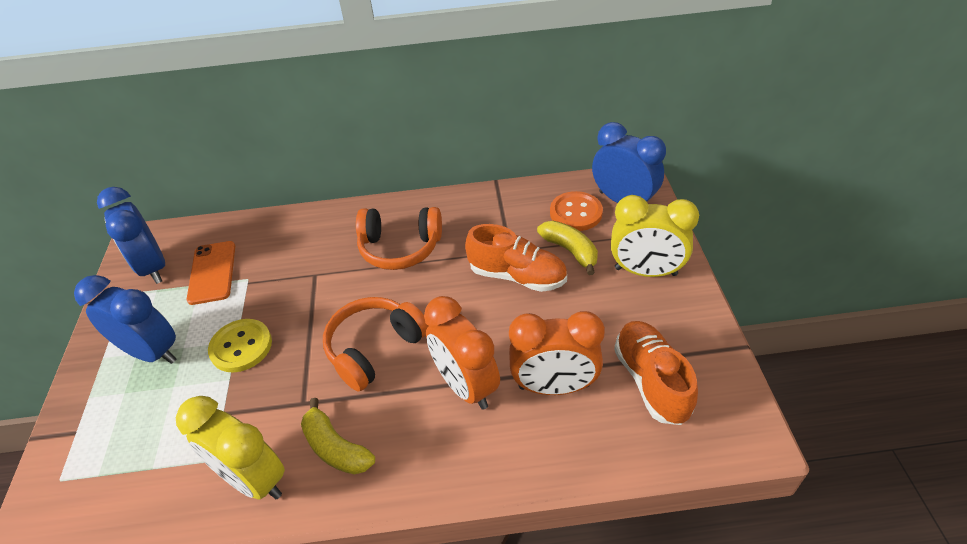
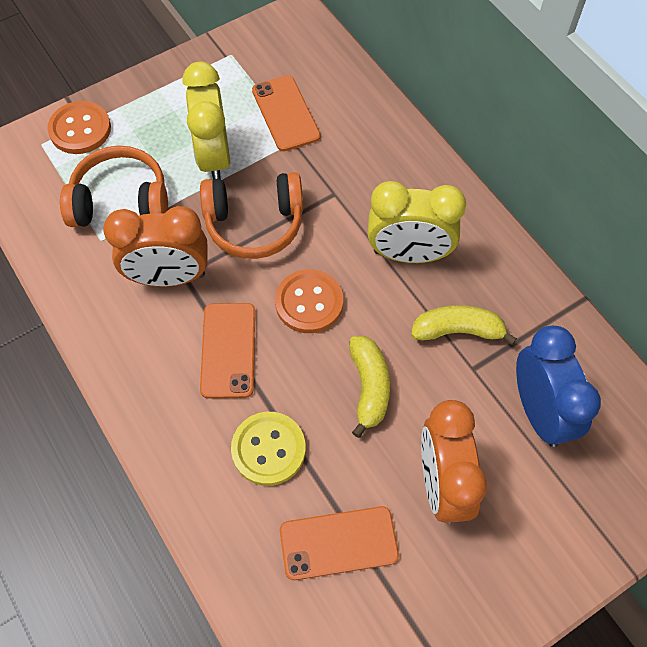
blue clock: [74,275,176,364] [97,187,165,284] [592,122,666,203] = 3 -> [516,326,601,447] = 1
orange button: [550,191,603,231] = 1 -> [48,101,111,154] [275,269,343,333] = 2
orange phone: [187,241,235,305] = 1 -> [200,303,255,398] [252,75,321,151] [280,506,399,580] = 3
orange shoe: [465,224,567,292] [614,321,698,425] = 2 -> none = 0

